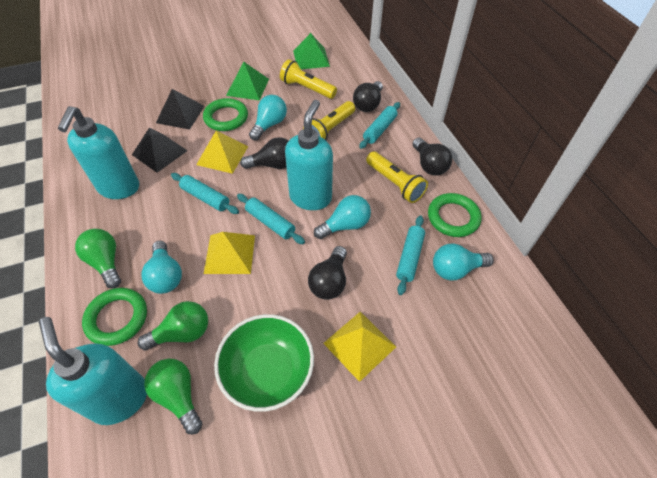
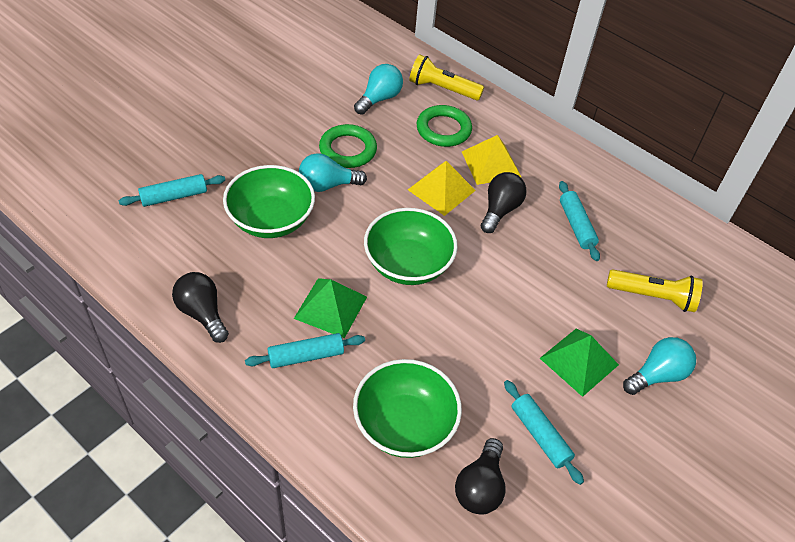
black light bulb: [240,137,288,169] [308,246,347,300] [353,81,383,112] [412,138,452,175] = 4 -> [172,272,229,343] [455,438,506,514] [481,172,527,233] = 3
black pyramid: [132,128,188,173] [156,89,204,130] = 2 -> none = 0
green bowl: [214,314,314,412] = 1 -> [223,165,315,238] [353,359,462,458] [364,208,458,285] = 3
green light bulb: [75,229,121,289] [138,301,208,351] [144,359,202,434] = 3 -> none = 0
green ring: [82,288,147,346] [203,98,248,131] [428,193,482,237] = 3 -> [319,124,377,168] [416,105,472,147] = 2
turquoise light bulb: [141,241,182,294] [249,95,287,140] [314,195,371,239] [433,243,494,280] = 4 -> [299,153,367,192] [354,64,403,115] [623,337,696,395] = 3
turquoise soap dispenser: [39,317,147,425] [58,106,139,199] [285,100,333,210] = 3 -> none = 0
yellow flashlight: [280,59,337,99] [303,101,355,140] [366,151,428,203] = 3 -> [409,54,484,100] [607,269,703,312] = 2
yellow pyramid: [196,131,248,174] [204,232,255,274] [323,312,396,382] = 3 -> [408,161,476,216] [462,135,521,185] = 2

